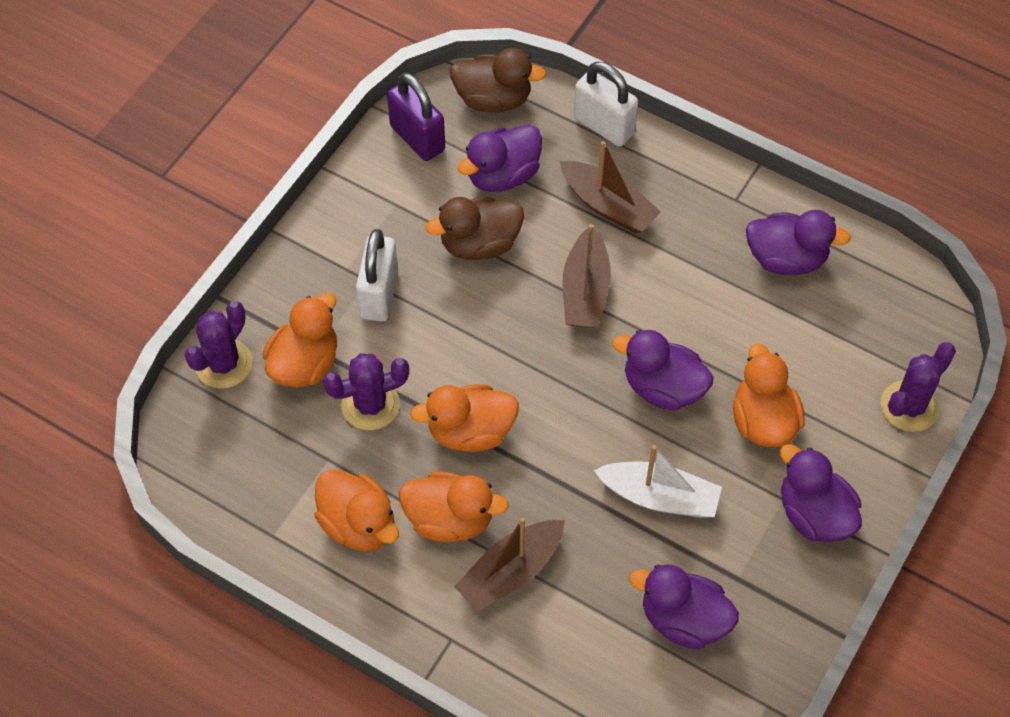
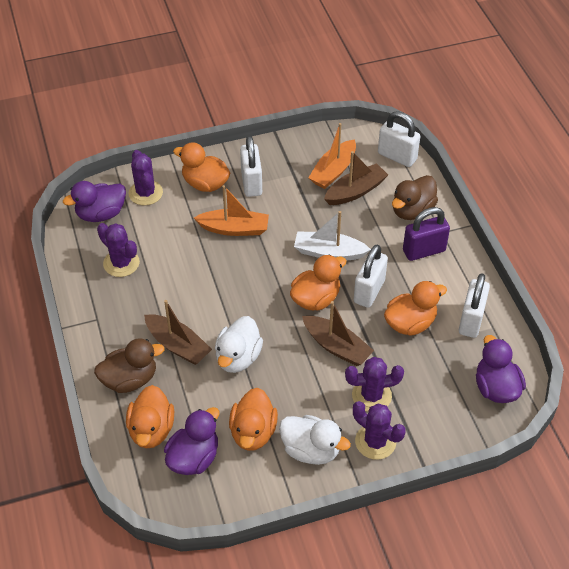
orange boat: none = 0 -> [194,185,269,236] [308,123,356,189] = 2
purple cactus: [184,301,253,389] [323,353,409,430] [881,342,956,432] = 3 -> [97,223,140,277] [128,150,163,205] [345,357,404,412] [353,401,406,460] = 4
purple duck: [458,124,542,192] [612,330,713,411] [629,564,739,649] [746,210,851,275] [780,444,862,542] = 5 -> [63,181,126,222] [164,407,219,475] [476,335,526,403] = 3
white duck: none = 0 -> [215,316,263,373] [279,415,351,465] = 2
white padlock: [356,229,398,322] [574,62,638,146] = 2 -> [240,136,262,197] [354,245,388,308] [378,111,421,167] [459,273,490,338] = 4

